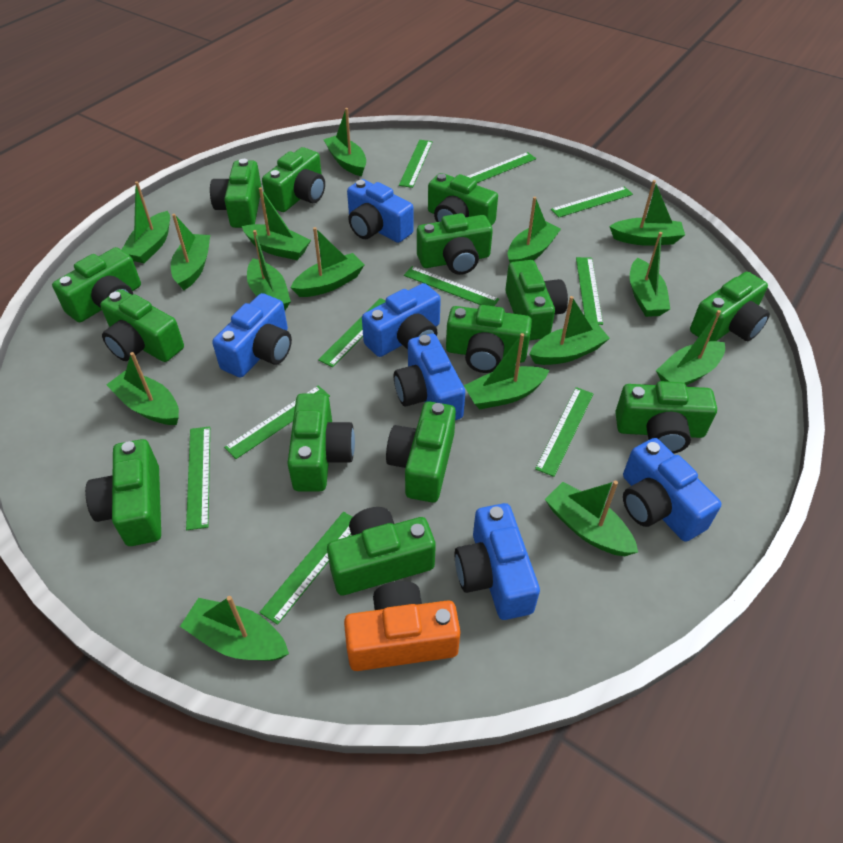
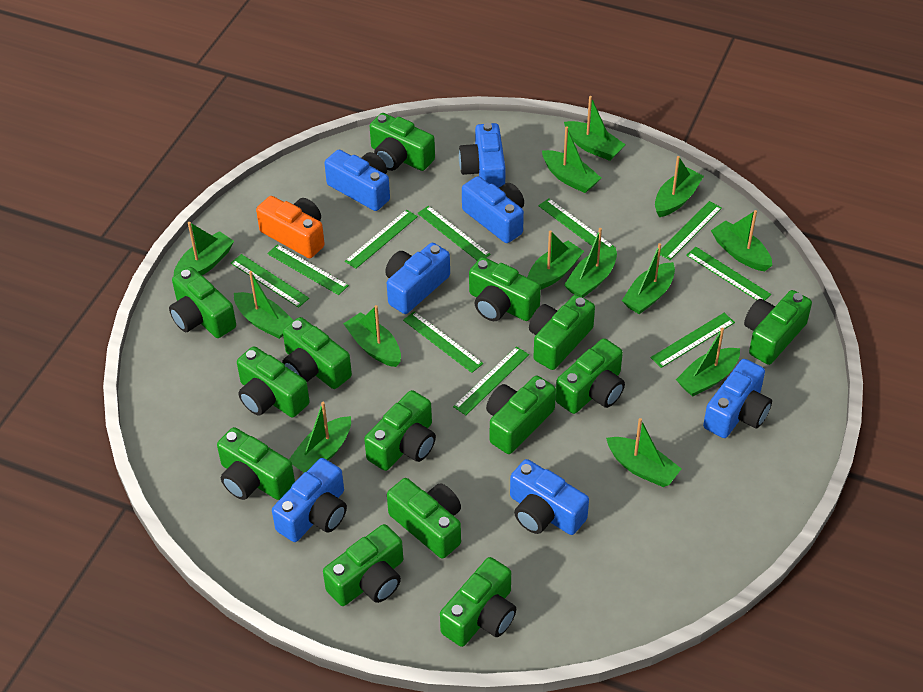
blue camera: [212,293,292,378] [347,179,413,243] [362,283,441,357] [394,334,465,420] [454,503,540,620] [623,438,721,542] = 6 -> [272,458,347,542] [324,150,390,211] [385,243,450,314] [459,123,506,188] [462,176,524,243] [510,459,589,535] [703,359,772,438] = 7
green boat: [106,352,179,425] [122,181,170,263] [171,214,210,290] [180,596,289,661] [242,187,311,260] [247,230,291,310] [291,227,364,297] [323,108,366,176] [464,333,549,410] [508,197,561,263] [530,296,610,365] [545,481,638,556] [609,180,685,246] [630,232,670,317] [656,310,725,385] = 15 -> [174,222,234,276] [234,271,294,339] [289,402,351,473] [343,305,401,367] [527,230,584,290] [542,126,601,193] [564,96,626,161] [564,228,617,297] [606,418,682,487] [622,243,675,314] [655,156,704,217] [676,327,740,397] [711,210,772,271] = 13

